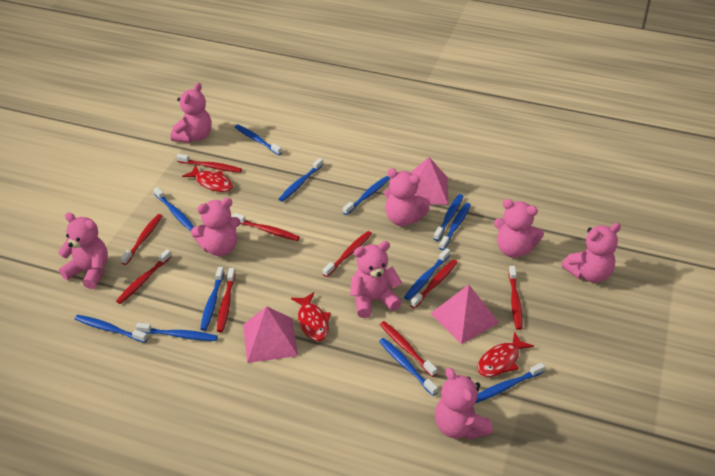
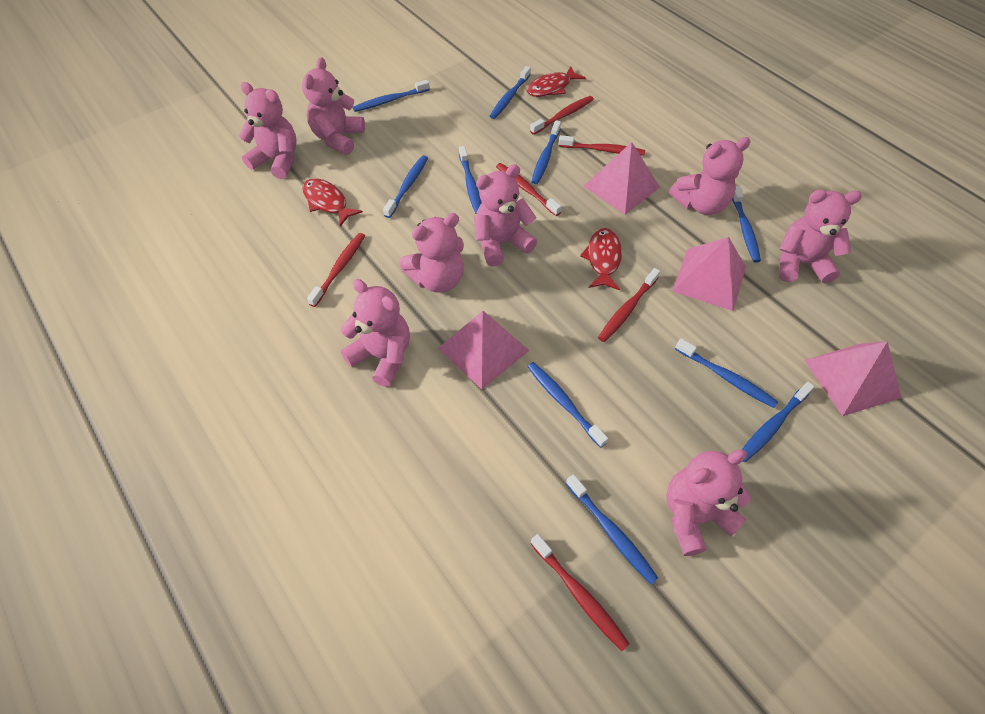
blue toothbrush: [75,315,148,343] [136,323,218,341] [154,187,194,231] [200,267,224,331] [235,124,282,155] [279,158,323,202] [343,176,390,215] [379,338,438,396] [404,248,450,300] [433,194,464,241] [439,203,471,250] [476,363,545,403] = 12 -> [353,80,430,112] [383,155,428,218] [459,146,482,214] [490,66,531,119] [527,362,608,448] [531,121,561,184] [566,474,658,584] [675,338,778,408] [732,186,761,263] [742,382,815,462] = 10
pink pyramid: [243,306,298,363] [410,157,448,205] [430,285,499,344] = 3 -> [438,311,530,389] [583,142,660,215] [672,237,746,311] [805,341,902,416] = 4
red toothbrush: [116,249,172,304] [120,214,162,265] [176,154,242,173] [217,268,235,332] [232,213,300,241] [323,231,372,277] [380,321,437,377] [410,260,458,308] [509,266,523,330] = 9 -> [307,233,365,307] [496,163,562,216] [530,96,594,135] [530,534,630,651] [559,135,645,156] [598,268,660,342] = 6

